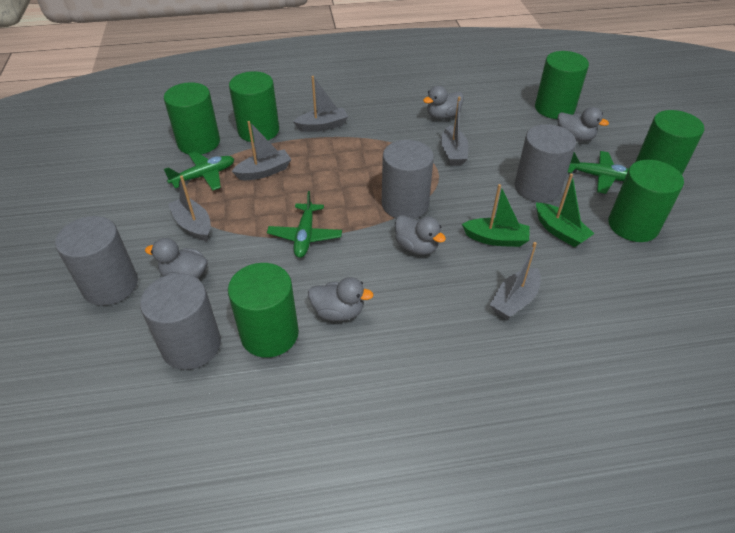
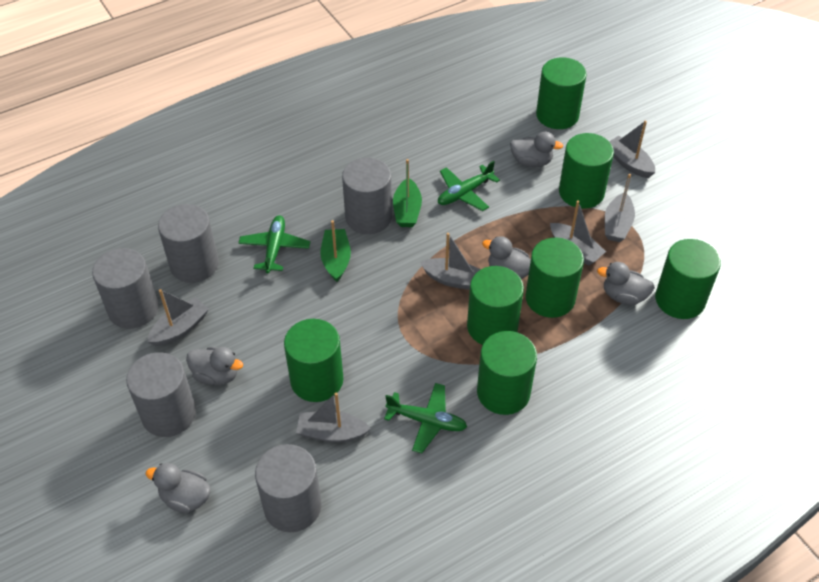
green cylinder: [164,82,220,154] [228,263,299,358] [229,71,279,142] [535,51,589,119] [609,160,684,242] [635,110,704,174] = 6 -> [284,319,343,402] [467,266,524,345] [477,331,537,415] [525,238,584,318] [536,57,587,129] [559,133,614,209] [655,239,721,319] = 7
grey boat: [168,176,211,241] [232,121,291,180] [293,76,348,132] [441,97,468,166] [490,242,541,320] = 5 -> [147,289,209,346] [296,392,371,443] [420,233,481,290] [550,200,606,266] [605,174,635,242] [609,121,655,178] = 6
grey cylinder: [55,216,138,306] [140,274,221,370] [382,140,434,219] [515,124,576,202] = 4 -> [92,248,159,329] [126,352,196,437] [158,204,219,283] [255,444,322,532] [342,158,392,234] = 5

